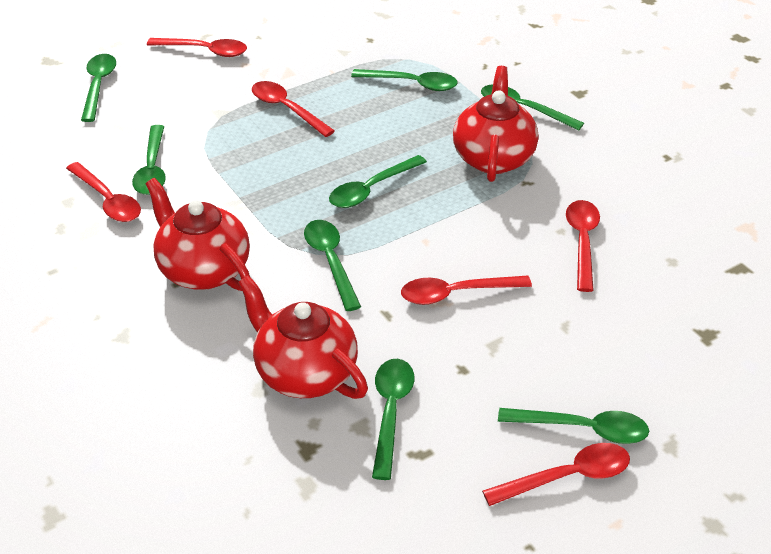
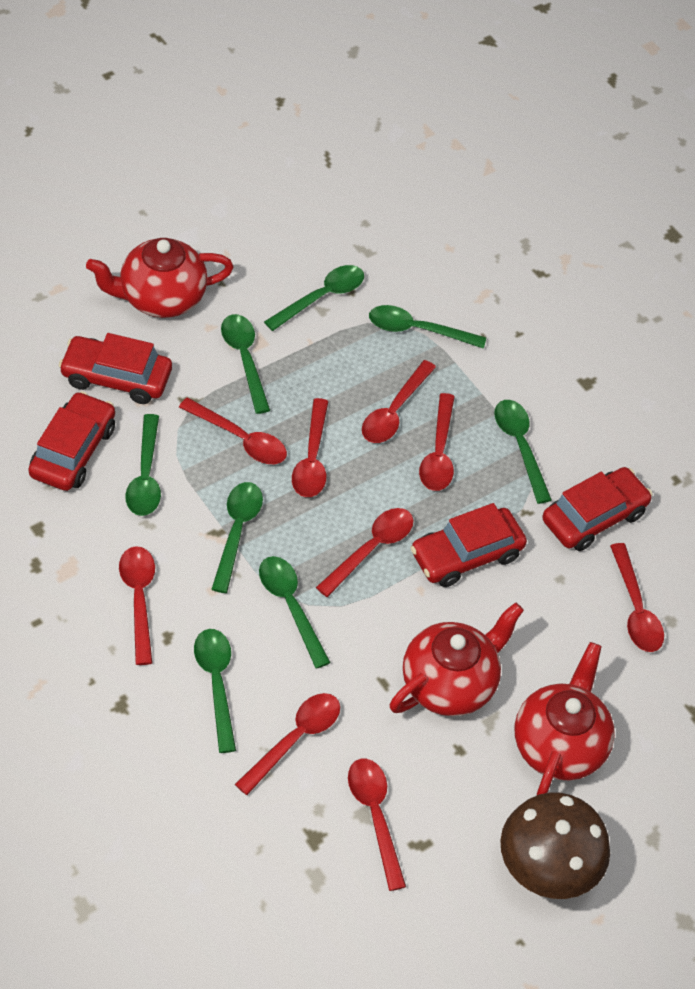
brown mushroom: none = 0 -> [500,792,610,899] = 1
red car: none = 0 -> [28,391,115,491] [59,333,172,404] [411,503,527,587] [542,467,652,551] = 4
red spoon: [66,162,141,222] [147,38,247,57] [252,81,335,137] [401,276,532,305] [482,443,630,506] [566,200,600,292] = 6 -> [119,546,155,665] [179,398,287,464] [235,693,340,795] [292,398,328,497] [316,508,413,597] [348,759,406,891] [362,360,436,443] [419,393,455,491] [610,543,664,652] = 9

